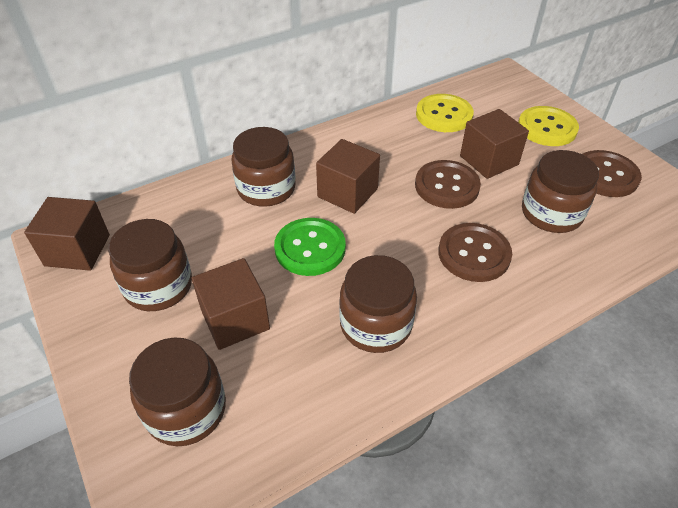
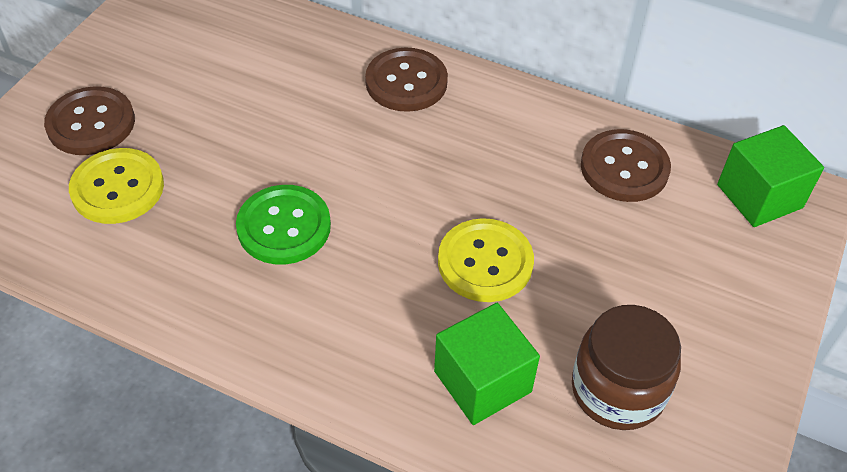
brown cube: [24,197,110,271] [192,258,270,350] [316,139,380,214] [460,109,529,179] = 4 -> none = 0
brown jar: [108,219,192,311] [129,337,226,446] [232,127,296,207] [339,255,417,353] [522,150,599,233] = 5 -> [572,305,681,430] = 1
green cube: none = 0 -> [434,303,540,425] [717,125,824,227] = 2

